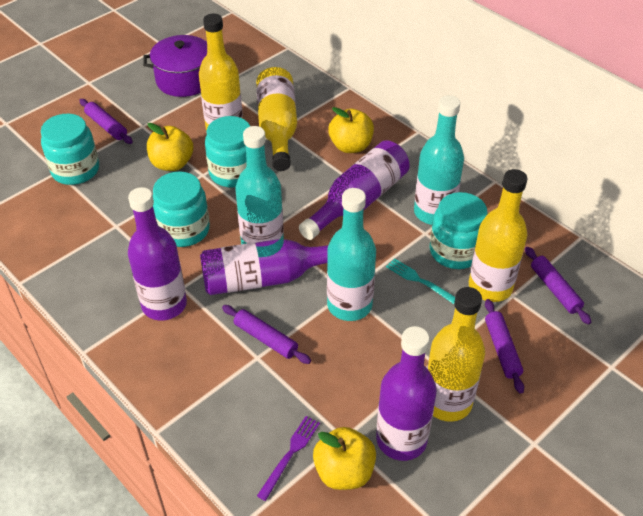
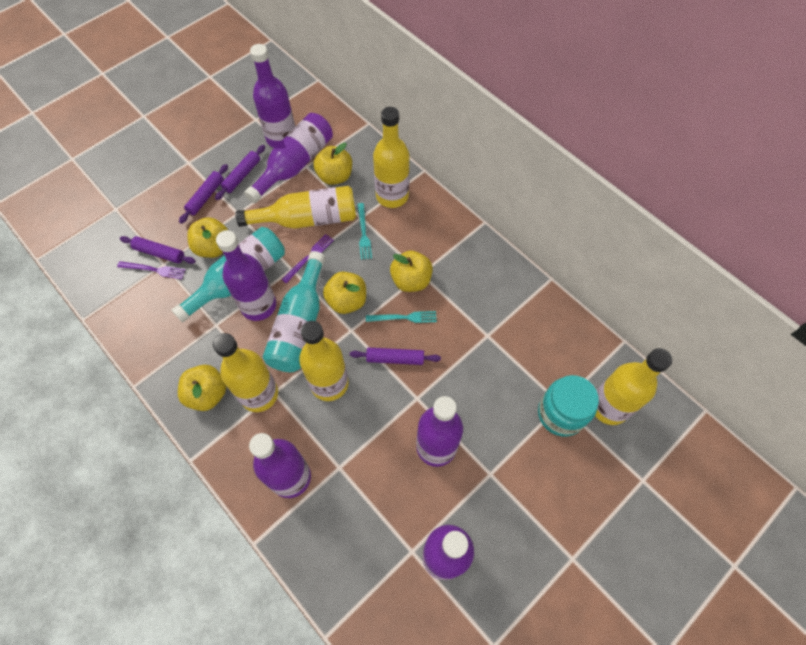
purple bottle: [128,187,187,321] [200,239,328,295] [299,140,410,240] [376,326,437,461] = 4 -> [216,230,276,321] [244,113,333,203] [249,433,311,498] [250,44,295,148] [416,396,463,467] [422,525,474,580] = 6
purple fork: [257,416,320,501] = 1 -> [117,261,186,279] [281,234,334,283] = 2
purple pot: [143,35,207,97] = 1 -> none = 0
turquoise bottle: [236,126,284,244] [327,188,376,321] [414,95,464,225] = 3 -> [171,227,285,323] [263,251,325,372] = 2
turquoise fork: [386,258,455,304] = 1 -> [357,203,372,260] [366,311,437,323] = 2
turquoise jar: [41,114,99,185] [153,171,210,247] [205,116,250,187] [430,192,488,269] = 4 -> [538,375,599,436] = 1
yellow apple: [147,123,193,171] [313,427,376,490] [328,107,374,153] = 3 -> [178,365,226,411] [187,217,228,258] [313,143,352,185] [323,272,366,314] [390,251,433,292] = 5
yellow bottle: [199,14,243,131] [256,67,297,171] [427,287,485,422] [469,169,527,302] = 4 -> [213,333,278,412] [235,186,356,229] [299,321,349,401] [373,107,410,208] [595,348,672,425] = 5

